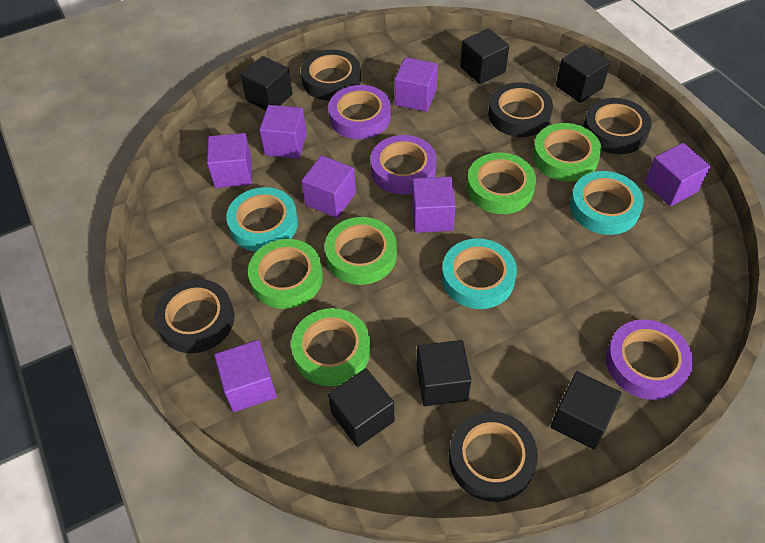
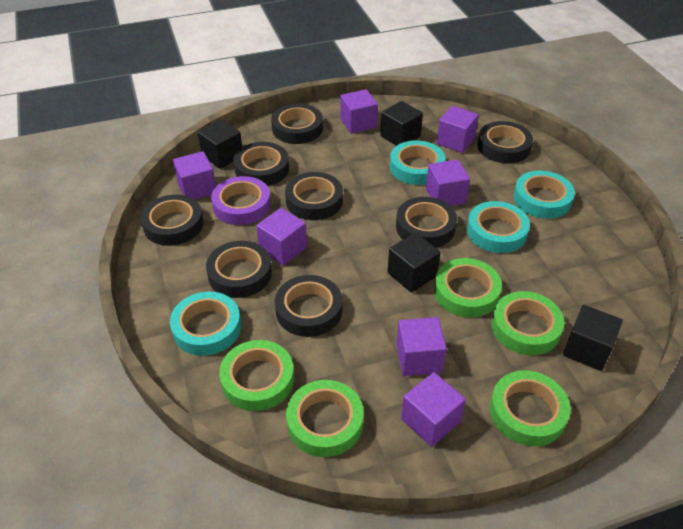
black cube: [240,56,293,110] [328,368,395,447] [417,340,471,406] [460,28,509,84] [551,371,622,450] [556,45,610,103] = 6 -> [198,120,242,169] [380,101,423,146] [388,233,441,293] [563,305,623,371] = 4
black tape: [154,279,234,353] [301,50,361,101] [449,411,538,502] [488,82,553,137] [583,98,652,154] = 5 -> [141,195,203,246] [206,241,272,298] [234,142,289,186] [271,104,323,144] [275,275,342,337] [285,172,343,220] [396,197,457,248] [477,121,533,163] = 8
purple tape: [328,85,391,139] [370,135,437,195] [606,320,693,400] = 3 -> [211,176,271,225] = 1
turquoise tape: [226,187,298,252] [442,238,517,309] [570,171,644,235] = 3 -> [170,291,241,356] [390,140,445,185] [467,201,530,253] [513,170,575,219] = 4

